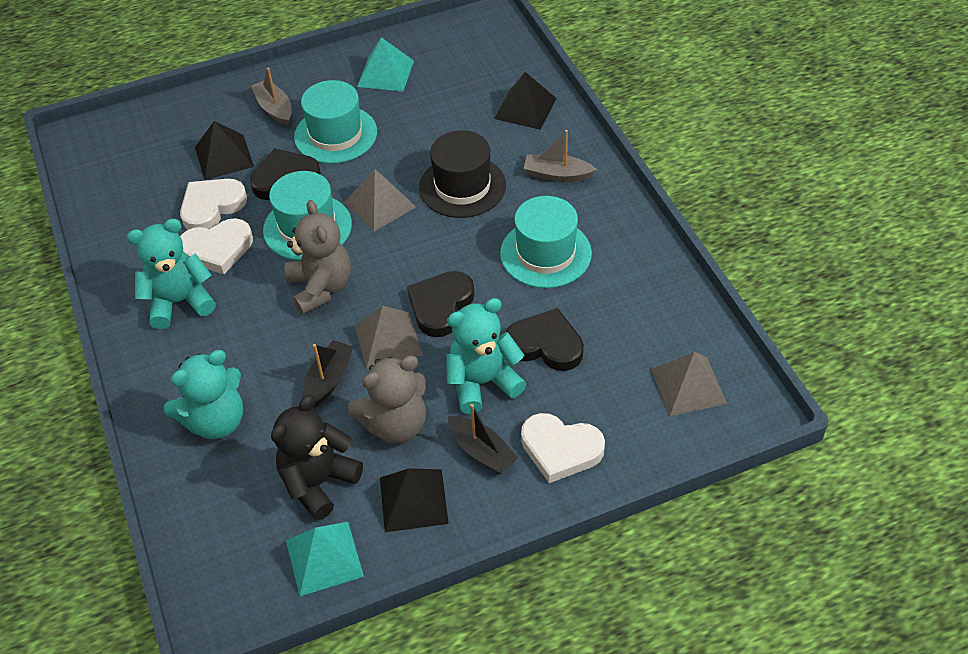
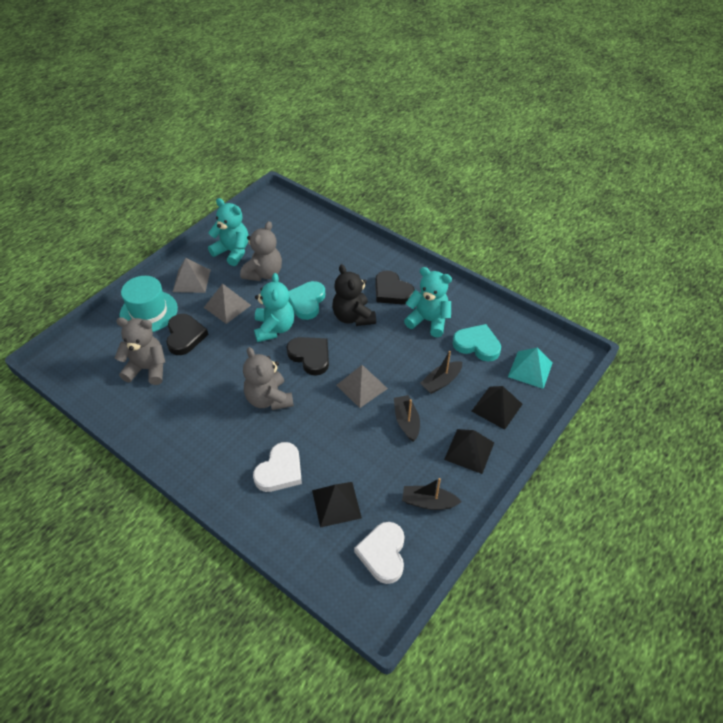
black boat: [303,340,354,408] [448,404,518,474] = 2 -> [394,395,420,441] [402,478,462,510] [420,351,462,394] = 3
black hat: [419,130,506,218] = 1 -> none = 0
grey boat: [251,67,292,126] [524,130,597,182] = 2 -> none = 0
grey teddy bear: [285,200,351,315] [348,356,426,444] = 2 -> [115,317,165,385] [240,221,282,281] [243,347,294,410] = 3
turquoise hat: [263,171,352,261] [294,80,377,164] [500,196,592,288] = 3 -> [120,276,178,332] = 1
turquoise heart: none = 0 -> [289,281,325,320] [452,324,501,362] = 2
turquoise pyramid: [286,522,364,596] [357,37,414,91] = 2 -> [508,348,553,389] = 1
white heart: [180,179,247,230] [180,218,253,274] [521,413,605,483] = 3 -> [253,442,302,492] [354,522,405,584] = 2

